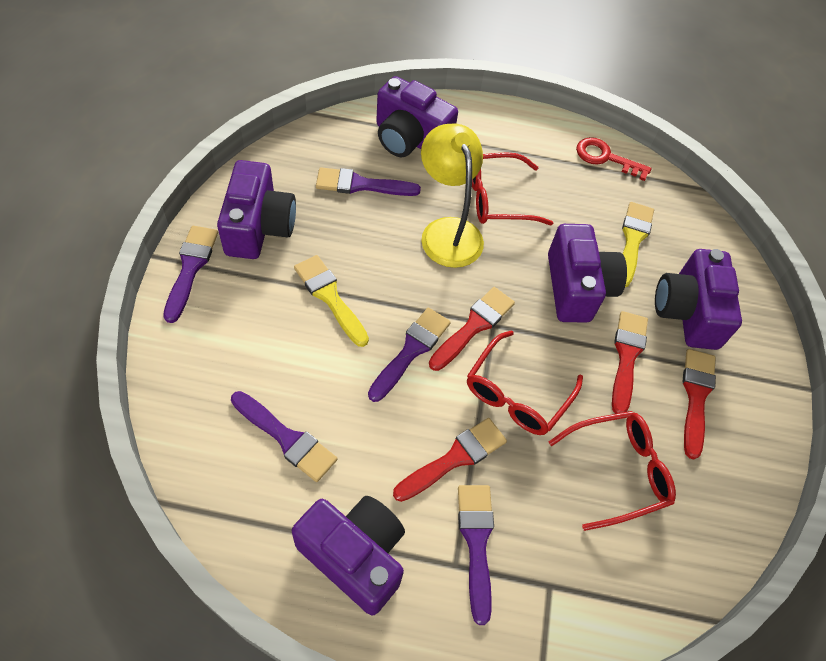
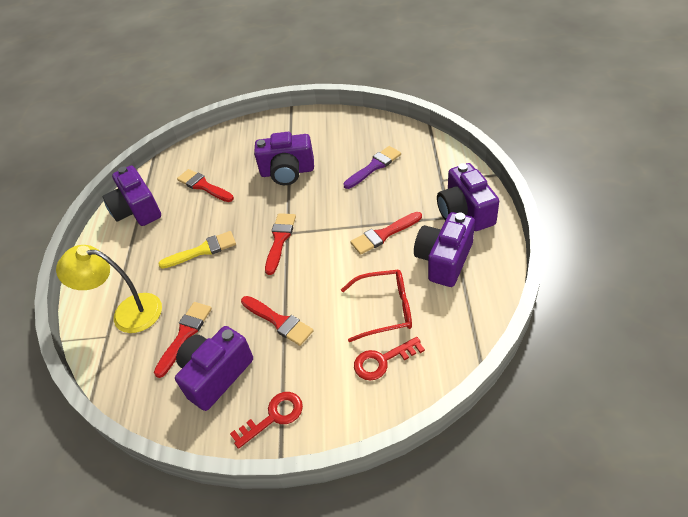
purple brush: [163,226,218,323] [231,391,337,482] [316,167,421,196] [368,308,451,402] [458,485,494,625] = 5 -> [343,146,401,189] = 1
red brush: [393,418,507,502] [429,287,515,371] [612,311,648,414] [682,349,716,459] = 4 -> [154,302,212,378] [177,169,234,202] [241,296,313,346] [265,213,296,275] [350,212,422,255] = 5
red glasses: [467,330,583,435] [472,152,553,225] [549,411,676,531] = 3 -> [341,270,412,342] = 1
red key: [576,137,652,181] = 1 -> [230,392,303,449] [354,337,425,381] = 2
yellow brush: [294,255,369,347] [622,202,654,287] = 2 -> [158,231,236,269] = 1

